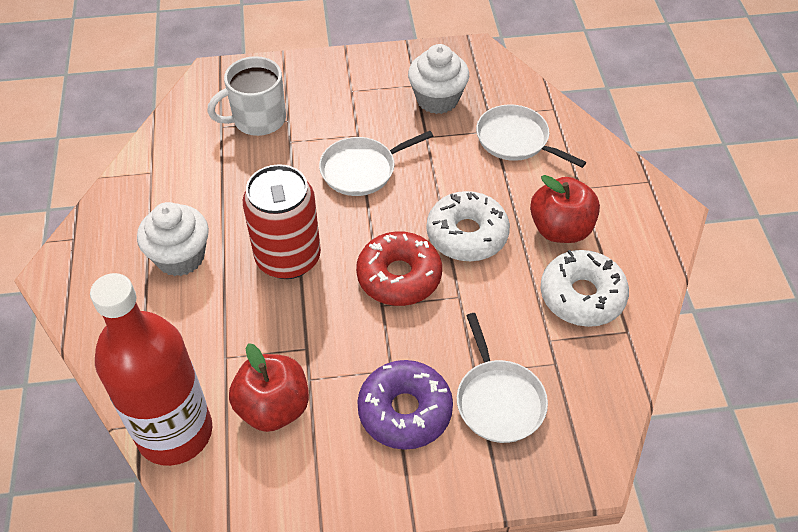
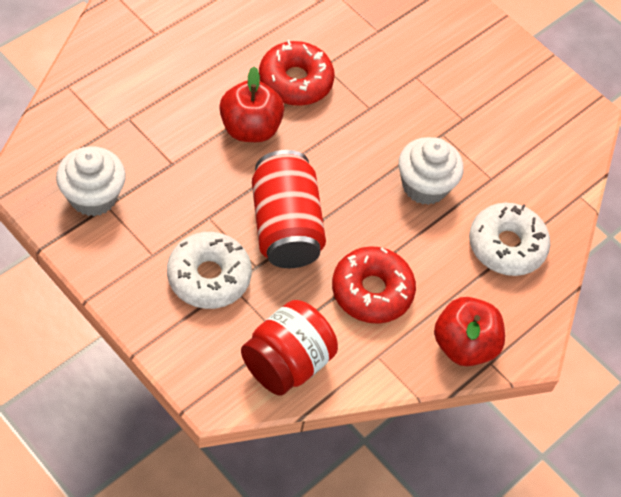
purple donut: [357,360,453,450] = 1 -> none = 0
red bottle: [90,273,212,466] = 1 -> none = 0
red donut: [356,231,442,306] = 1 -> [259,40,334,106] [332,246,416,324] = 2
red jar: none = 0 -> [241,300,338,395] = 1
white mug: [207,56,286,136] = 1 -> none = 0
white pan: [319,131,433,196] [457,313,548,443] [476,104,586,168] = 3 -> none = 0

